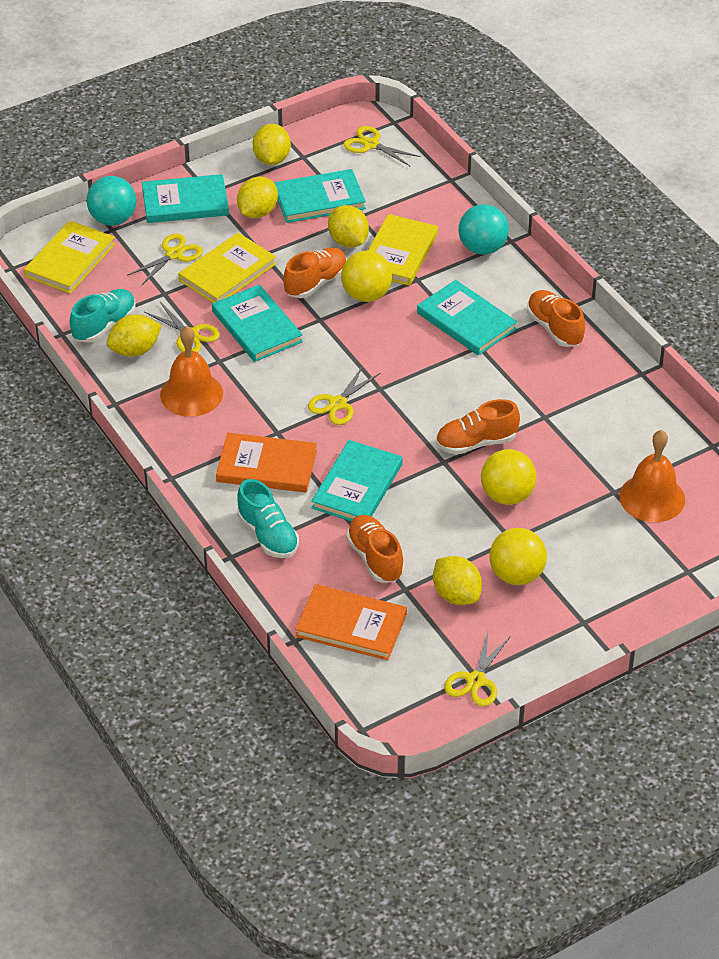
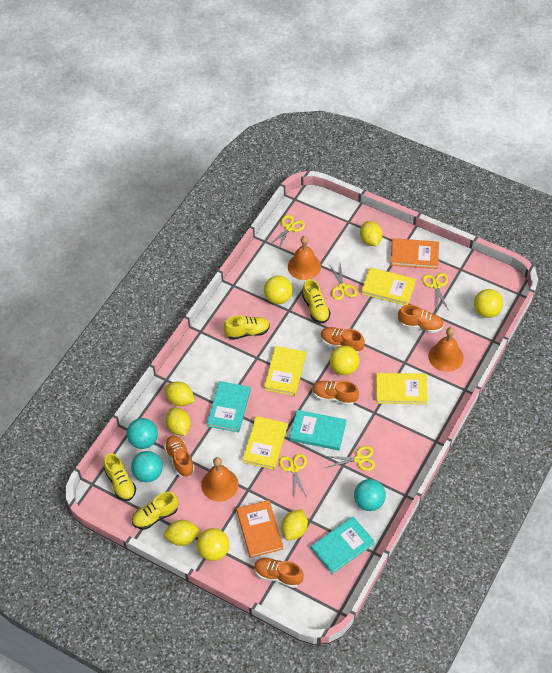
orange bell: [160,326,223,417] [619,430,685,522] = 2 -> [201,457,239,501] [288,236,321,280] [428,327,464,372] = 3
orange shoe: [283,247,347,298] [346,515,404,582] [436,399,520,455] [527,290,585,347] = 4 -> [164,435,195,477] [254,557,304,588] [312,381,359,405] [321,327,365,353] [398,305,444,333] = 5
turquoise ball: [87,176,136,226] [458,204,509,255] = 2 -> [127,418,158,449] [131,451,163,482] [354,479,386,511] = 3
turquoise book: [142,174,229,223] [212,285,303,362] [274,169,366,223] [311,440,403,521] [417,280,517,356] = 5 -> [207,381,251,432] [289,410,346,450] [311,517,375,574] = 3
turquoise shoe: [70,289,136,343] [237,479,299,558] = 2 -> none = 0
yellow ball: [341,251,392,302] [481,449,536,505] [489,528,547,585] = 3 -> [197,528,229,561] [264,275,293,304] [330,346,359,375] [474,289,503,318] = 4
yellow book: [24,220,115,294] [178,233,277,303] [368,214,438,286] = 3 -> [242,416,288,470] [264,346,306,396] [361,267,416,305] [376,373,428,404] = 4
yellow shoe: none = 0 -> [104,453,136,501] [132,492,178,530] [224,315,270,340] [302,279,331,323] = 4

